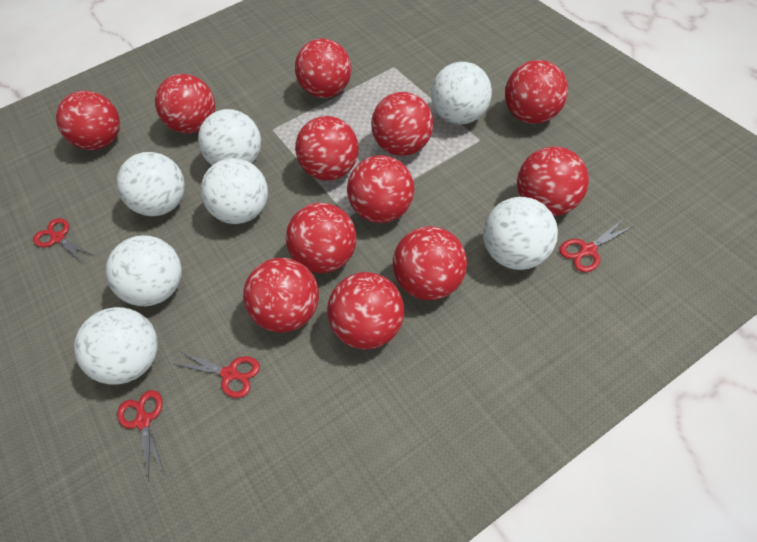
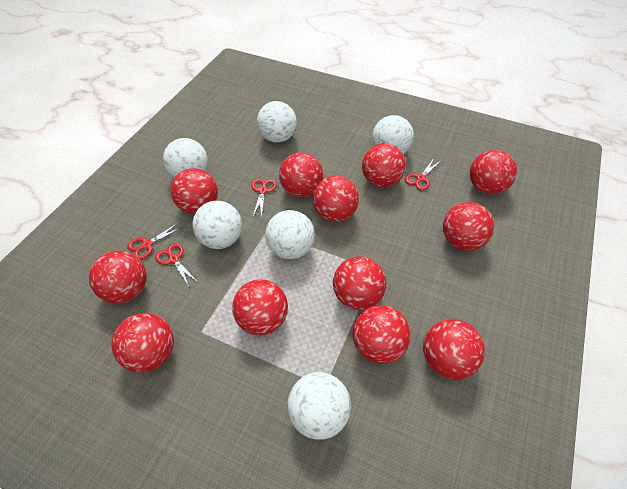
white ball: [74,307,158,385] [106,235,182,306] [116,152,185,216] [198,109,261,165] [201,158,268,224] [431,62,492,124] [483,197,558,270] = 7 -> [163,138,208,178] [192,201,242,249] [257,101,297,142] [265,210,315,259] [287,372,351,440] [372,115,414,154] = 6

